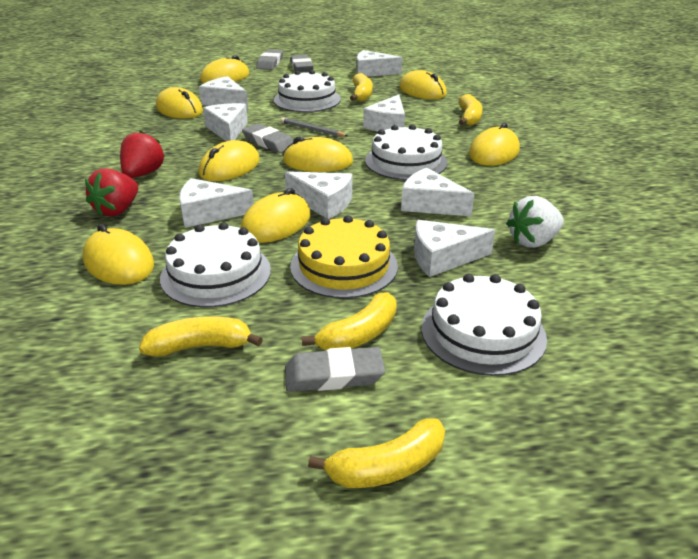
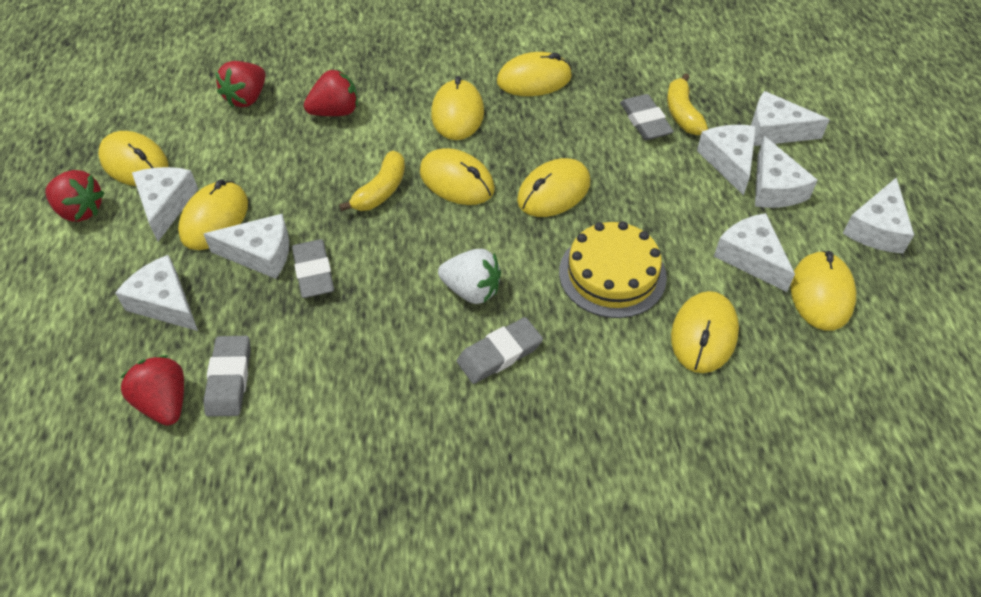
grey pencil: [281,117,348,136] = 1 -> none = 0
red strawberry: [85,168,138,217] [120,131,165,178] = 2 -> [45,170,104,222] [120,355,184,426] [216,61,265,107] [304,70,358,116] = 4
white cake: [160,222,271,307] [274,70,341,112] [365,124,448,180] [421,274,547,376] = 4 -> none = 0
yellow banana: [139,317,263,357] [302,292,397,351] [308,418,445,488] [350,73,373,102] [459,94,483,126] = 5 -> [339,151,405,212] [667,73,708,135] = 2

